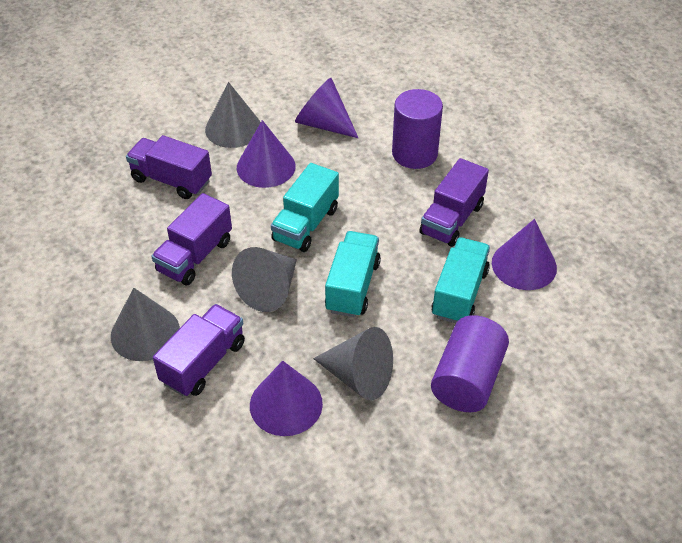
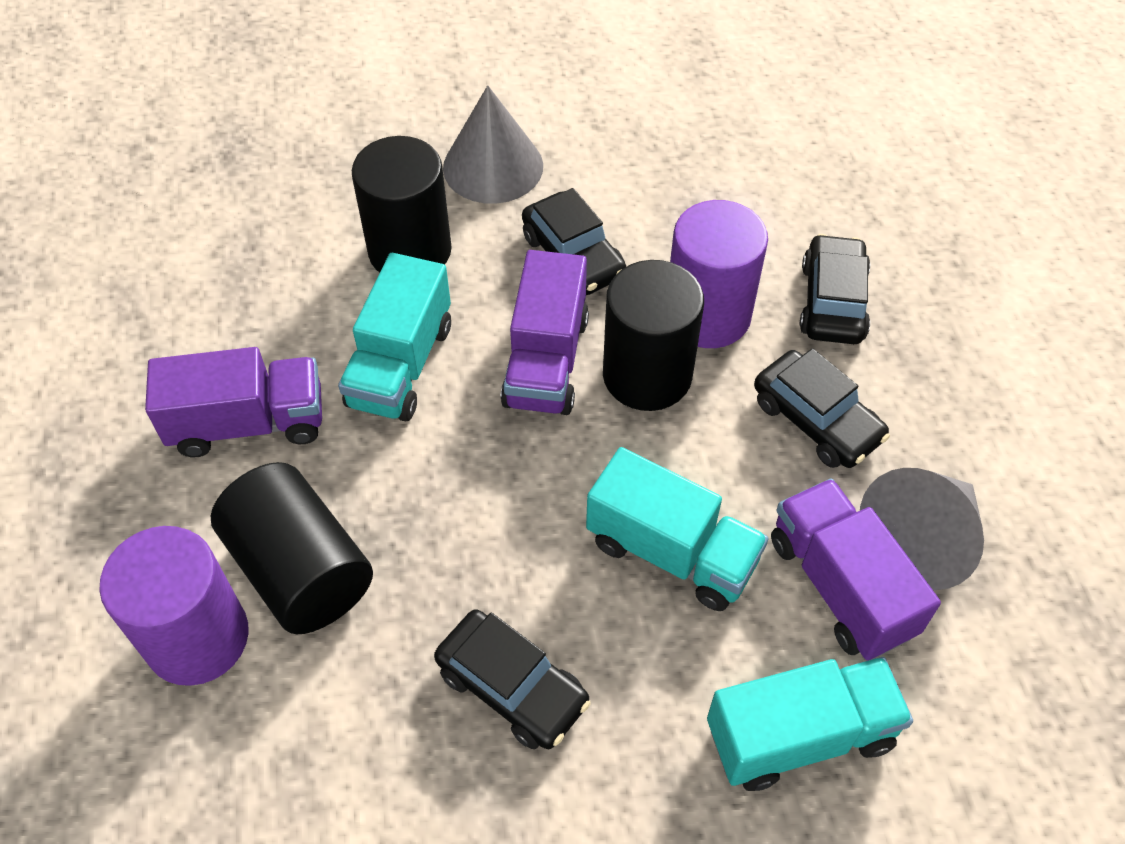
black car: none = 0 -> [434,609,591,749] [522,188,626,295] [754,348,890,468] [800,234,870,344] = 4
black cylinder: none = 0 -> [211,462,373,634] [352,136,452,273] [603,260,704,411] = 3
grey cone: [111,288,180,361] [205,82,261,148] [232,247,297,312] [313,327,393,401] = 4 -> [443,85,543,204] [860,468,984,590] = 2
purple cone: [237,120,295,188] [250,361,323,436] [295,78,358,138] [492,219,557,290] = 4 -> none = 0
purple truck: [126,135,212,199] [151,193,232,285] [153,304,245,397] [419,158,489,247] = 4 -> [145,347,322,457] [501,250,589,415] [771,478,941,660] = 3

